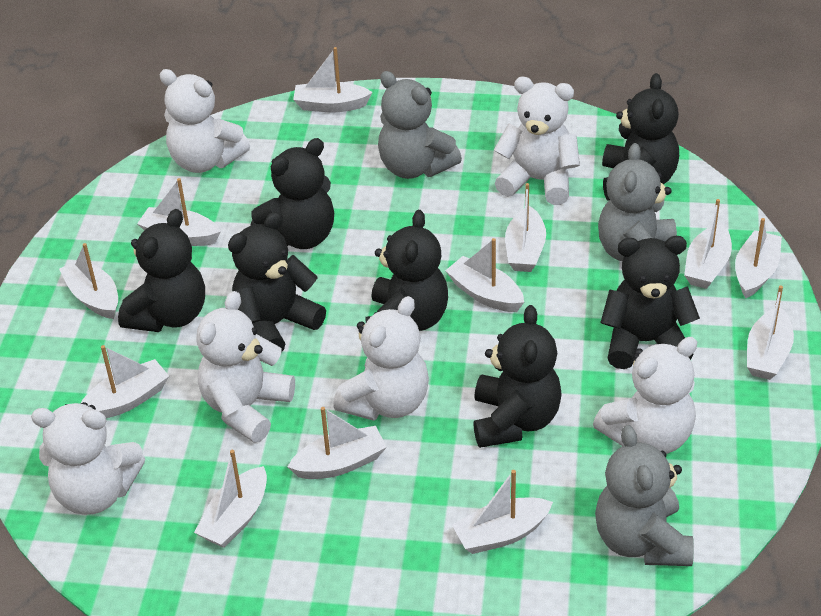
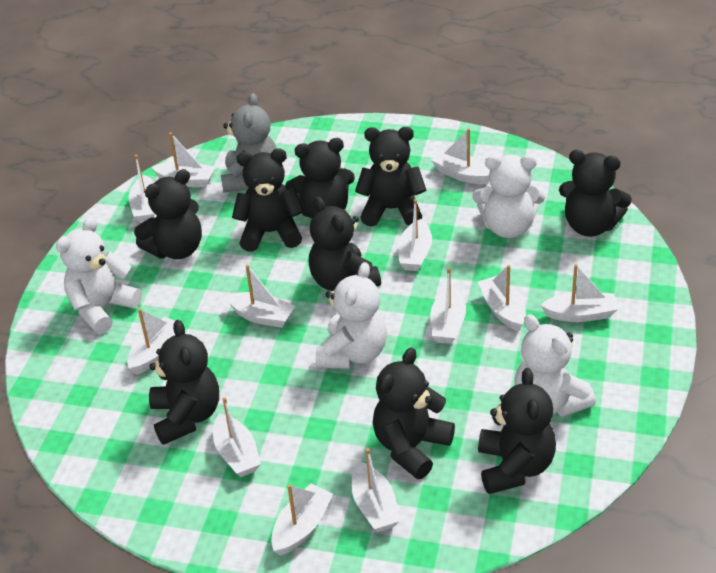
black teddy bear: [118,209,205,332] [228,212,326,352] [251,138,334,249] [365,210,448,331] [473,305,562,448] [600,236,700,369] [602,73,679,201] = 7 -> [134,169,202,259] [149,320,219,445] [232,149,304,252] [285,138,355,219] [309,196,381,291] [355,127,427,227] [373,348,455,479] [478,368,556,494] [559,150,632,237] = 9
grey teddy bear: [378,71,462,179] [595,425,694,566] [598,143,677,261] = 3 -> [221,93,277,193] = 1
white teddy bear: [31,402,145,515] [160,69,250,173] [196,291,295,443] [333,296,429,421] [494,77,580,205] [593,337,697,454] = 6 -> [56,217,142,334] [315,262,387,369] [473,154,545,238] [514,314,596,417] = 4

